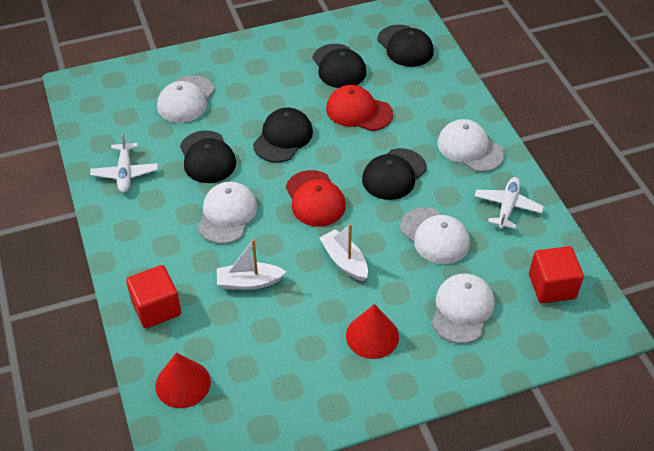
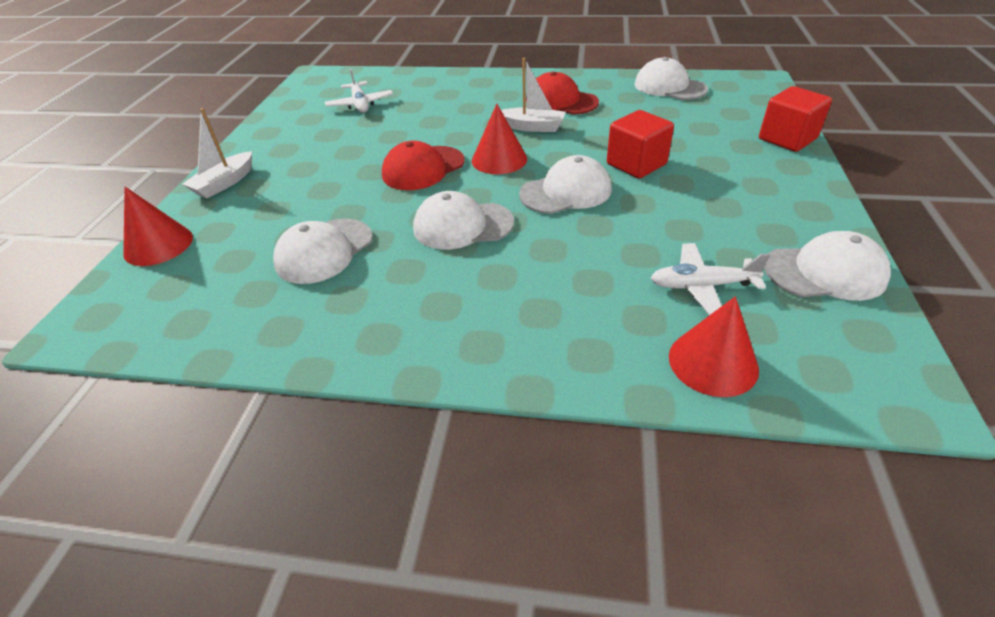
black cap: [180,131,236,183] [253,107,313,163] [313,44,366,88] [362,148,426,200] [377,25,434,67] = 5 -> none = 0
red cone: [155,353,211,408] [346,304,399,359] = 2 -> [123,187,193,266] [472,104,527,174] [669,296,759,397] = 3

